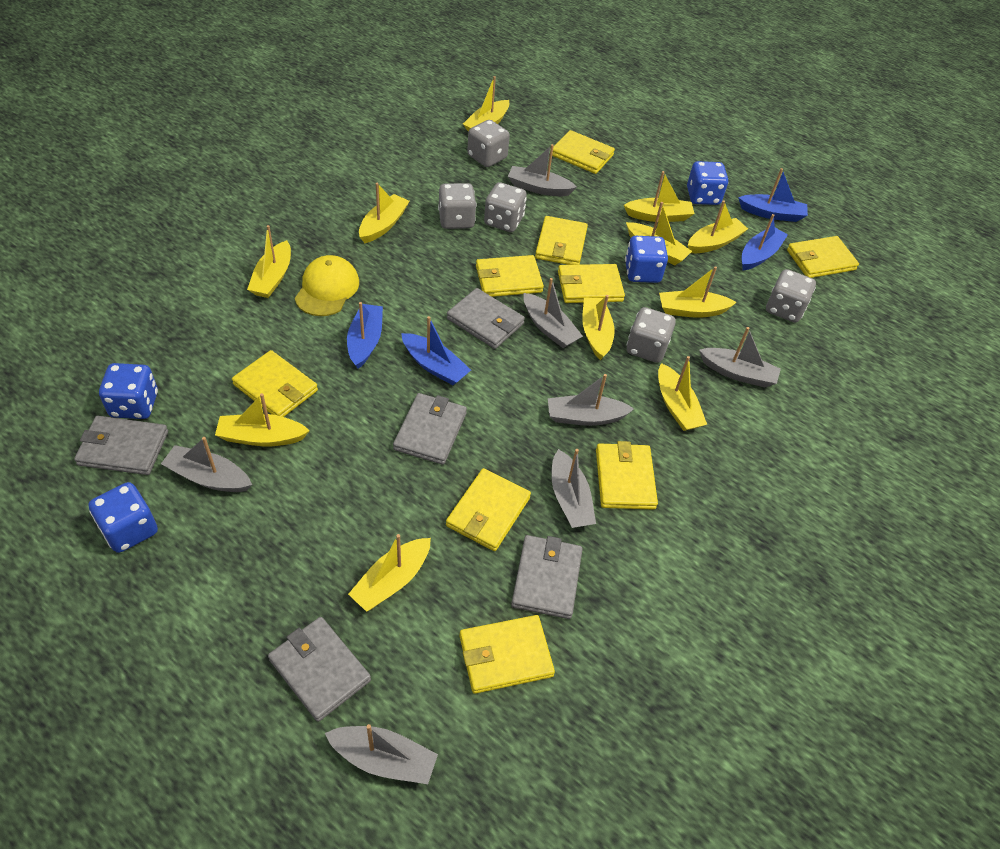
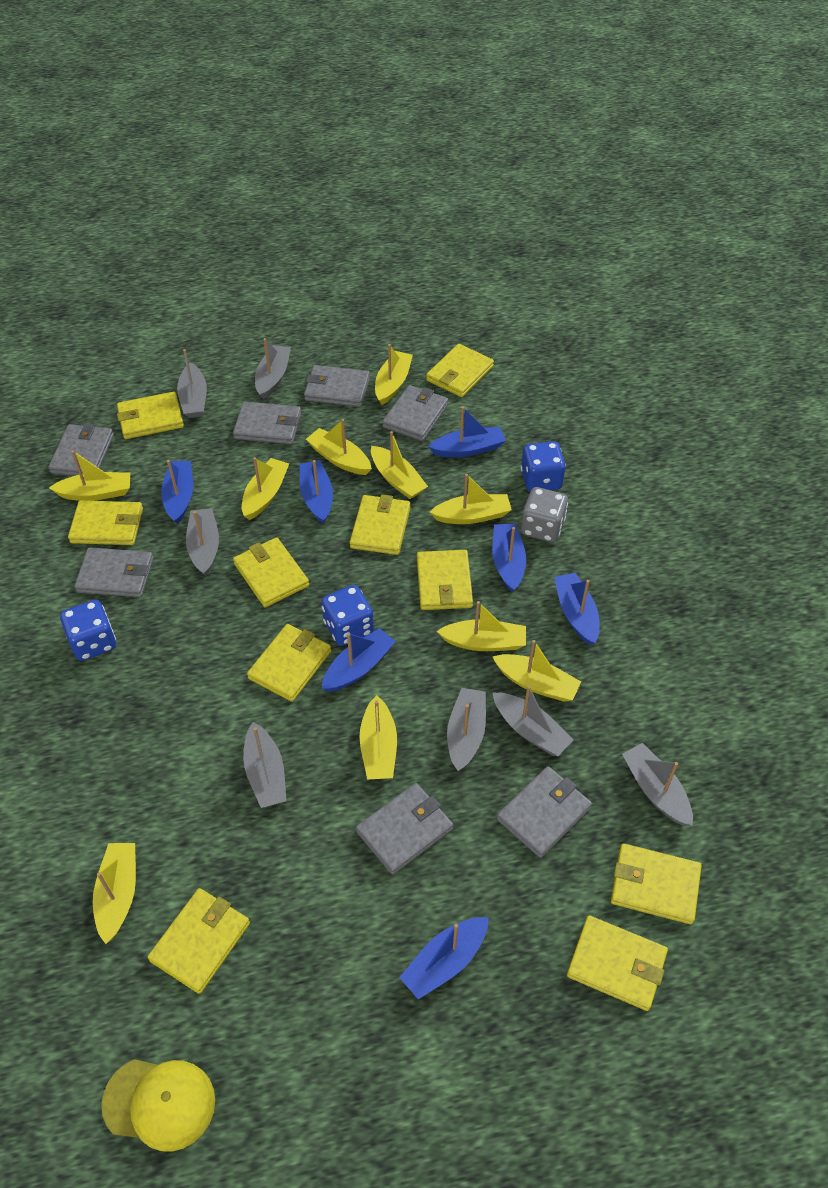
blue boat: [347,302,383,369] [401,316,471,385] [738,168,808,222] [741,214,788,270] = 4 -> [161,460,193,524] [300,460,333,524] [322,628,396,692] [399,917,489,1000] [428,407,506,457] [492,524,526,592] [554,573,600,645] = 7
blue dice: [89,482,158,553] [99,363,158,419] [625,236,668,283] [687,161,728,205] = 4 -> [60,600,116,661] [321,585,374,646] [521,442,566,492] = 3
grey dice: [438,183,476,229] [467,120,510,167] [484,182,527,232] [627,307,676,363] [766,269,816,323] = 5 -> [521,487,568,542] = 1
grey wallet: [74,416,168,475] [268,617,371,722] [393,393,467,465] [447,288,525,349] [511,535,583,619] = 5 -> [48,423,114,476] [74,547,154,597] [233,401,301,444] [304,365,370,407] [356,783,453,875] [382,385,449,441] [497,766,592,858] = 7
yellow boat: [215,393,310,446] [247,225,291,298] [348,534,431,612] [359,183,410,243] [463,76,509,132] [582,295,615,360] [624,171,694,222] [626,202,692,265] [658,356,707,431] [659,266,737,318] [688,200,748,253] = 11 -> [49,450,130,501] [93,843,136,944] [242,457,289,520] [306,419,372,475] [359,695,397,780] [371,431,428,499] [375,344,413,405] [430,474,512,524] [437,601,526,651] [492,640,581,702] = 10
yellow wallet: [232,350,318,417] [446,468,531,551] [460,615,555,694] [476,255,544,297] [535,216,588,265] [552,130,615,174] [558,264,625,303] [596,441,658,510] [787,236,859,278] = 9 -> [68,500,143,545] [117,392,184,439] [148,888,250,994] [233,537,309,607] [247,624,331,702] [350,494,411,555] [417,550,473,610] [426,344,494,397] [567,915,668,1011] [611,843,702,924] = 10

